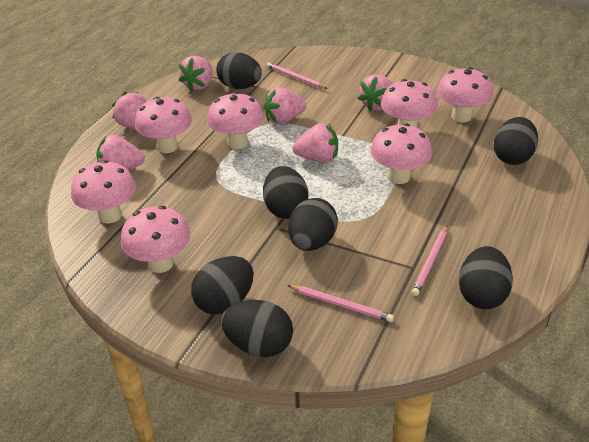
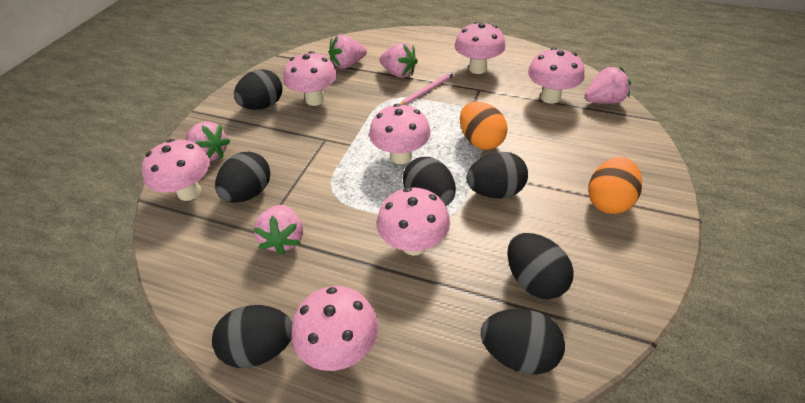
orange egg: none = 0 -> [460,101,508,150] [588,157,642,214] = 2
pink pencil: [267,62,328,89] [287,285,394,322] [412,226,448,296] = 3 -> [399,71,455,105] = 1
pink strawberry: [96,135,145,170] [112,92,146,129] [179,56,213,92] [264,87,306,124] [292,123,338,163] [358,74,392,111] = 6 -> [186,121,230,161] [253,205,303,255] [329,34,367,69] [379,43,418,78] [585,66,631,104] = 5

